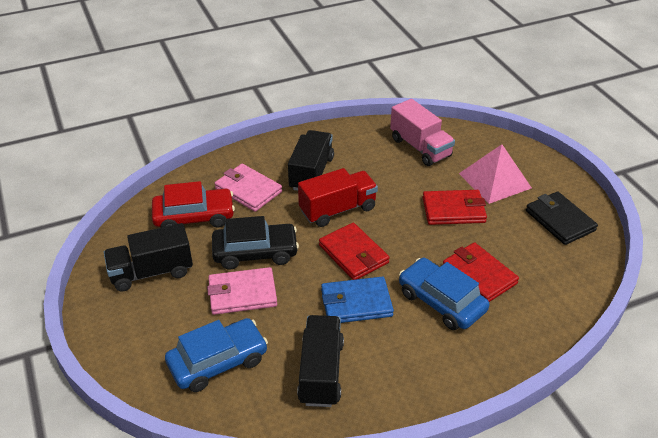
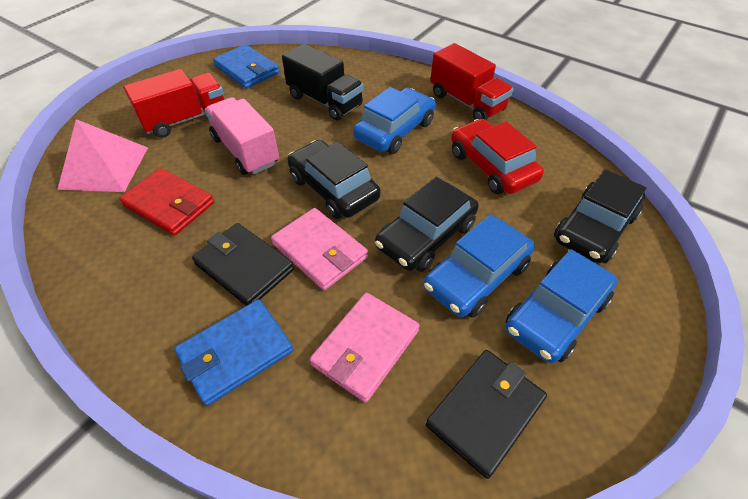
black car: [212,216,299,270] = 1 -> [287,140,381,219] [375,177,479,272] [554,169,646,263] = 3
black truck: [104,223,193,292] [288,130,334,191] [297,315,344,407] = 3 -> [282,43,364,120] = 1
black wallet: [526,191,598,245] = 1 -> [192,223,294,306] [426,350,547,479] = 2
blue car: [165,318,268,392] [399,258,489,330] = 2 -> [353,87,436,154] [423,214,535,318] [506,249,617,363] = 3
blue wallet: [321,277,394,323] = 1 -> [174,299,293,406] [213,44,279,88] = 2
red truck: [298,168,378,227] = 1 -> [123,69,224,138] [430,43,513,120] = 2
red wallet: [319,223,390,280] [423,190,487,225] [443,242,519,302] = 3 -> [119,168,214,236] = 1

